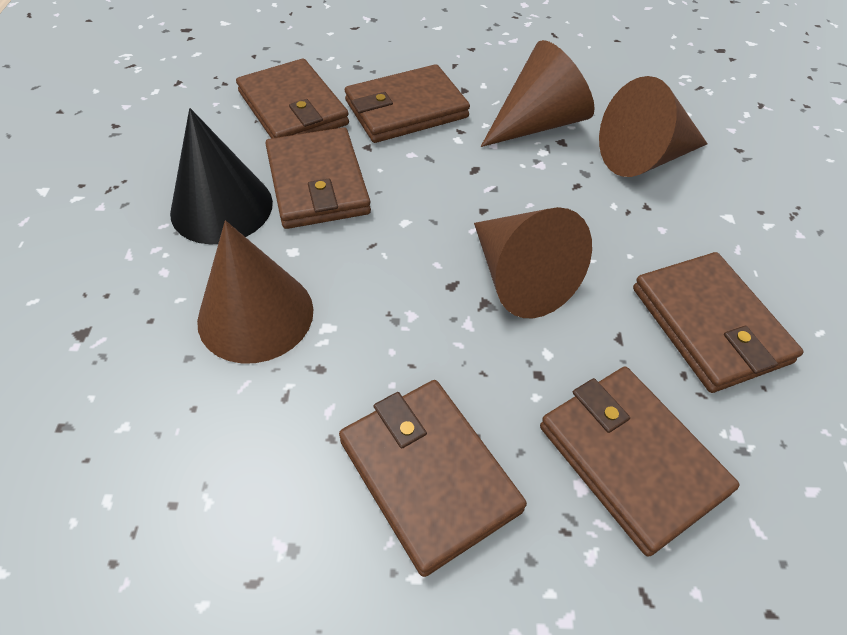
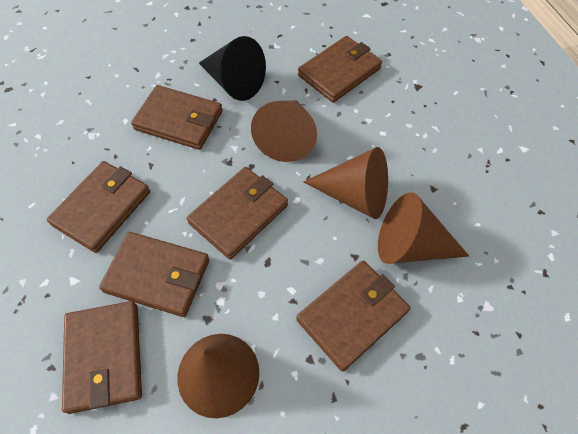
brown wallet: [236,59,349,138] [265,127,371,229] [339,380,527,577] [345,64,470,143] [540,367,739,557] [633,252,803,393] = 6 -> [47,161,150,253] [62,301,142,414] [99,232,210,317] [131,85,223,150] [187,167,288,260] [297,261,410,371] [298,36,382,103] = 7

